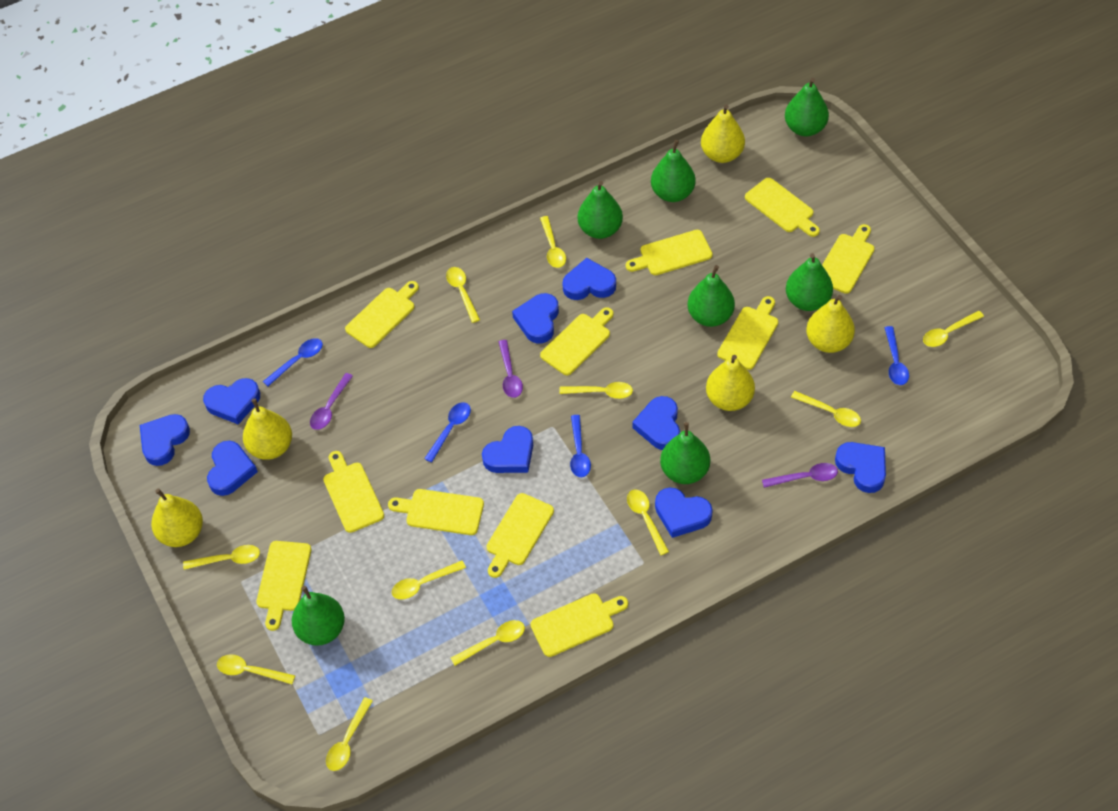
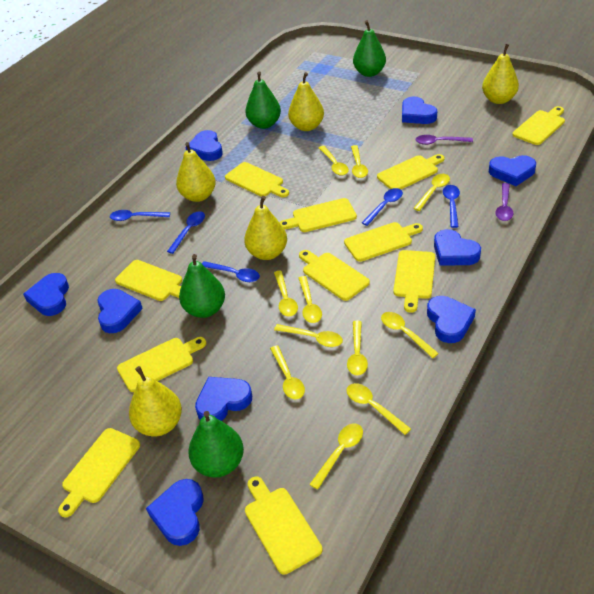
blue spoon: [263,338,323,386] [424,402,471,463] [570,415,591,477] [885,326,909,385] = 4 -> [110,210,170,221] [167,211,205,254] [202,261,260,282] [362,188,403,226] [443,185,460,228] = 5
green pear: [292,586,345,646] [578,181,623,239] [651,140,696,202] [660,422,710,484] [688,265,735,327] [785,78,829,136] [786,253,833,311] = 7 -> [179,254,225,318] [188,411,244,477] [245,71,281,129] [353,20,386,77] = 4
purple spoon: [310,373,353,430] [499,340,523,398] [762,463,838,488] = 3 -> [415,135,473,145] [495,183,513,221] = 2

